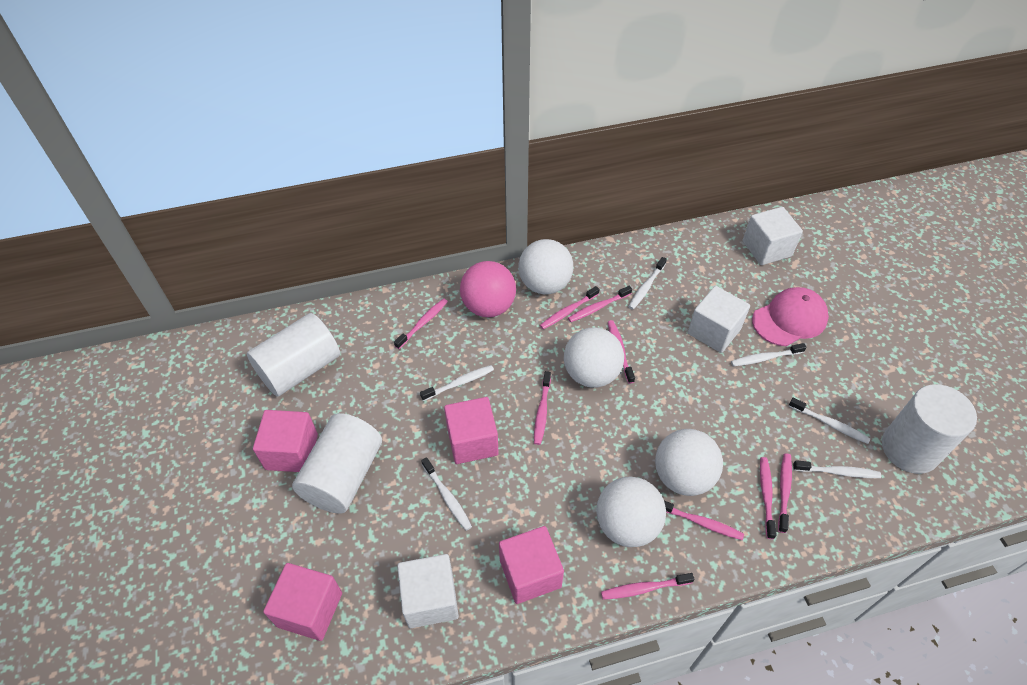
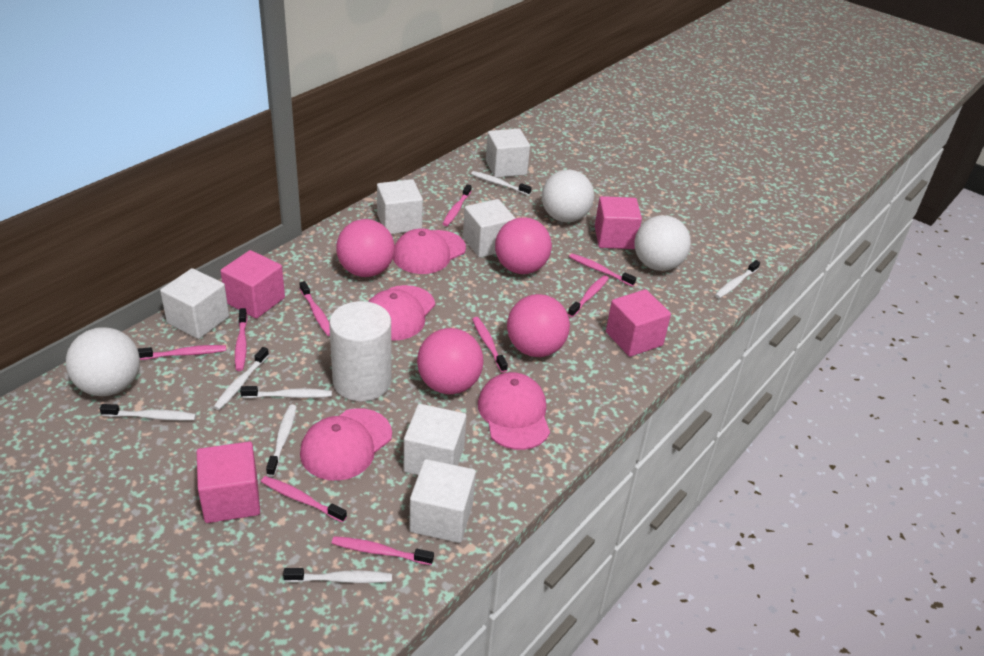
pink ball: [460,261,516,317] = 1 -> [336,219,395,277] [417,328,483,394] [495,217,552,274] [507,294,570,357] = 4
pink cap: [752,287,829,346] = 1 -> [300,408,392,481] [368,285,435,341] [393,228,466,274] [478,372,550,450] = 4
white ball: [519,239,573,294] [564,328,624,388] [596,477,666,547] [655,429,723,496] = 4 -> [66,327,140,396] [542,169,594,222] [634,215,691,271] = 3
white cube: [397,554,459,628] [688,286,750,353] [743,207,803,265] = 3 -> [160,268,229,339] [377,179,423,234] [404,404,466,475] [409,459,476,543] [463,199,516,258] [486,129,530,178] = 6
white cylinder: [247,313,340,397] [292,413,382,514] [882,384,977,474] = 3 -> [329,301,391,401] = 1
white toothbrush: [420,365,494,401] [421,457,472,531] [628,257,667,310] [731,343,807,366] [789,398,871,444] [793,460,881,478] = 6 -> [100,404,196,421] [214,347,269,410] [240,386,332,398] [266,404,297,476] [283,568,392,583] [471,171,532,195] [715,260,760,298] = 7

